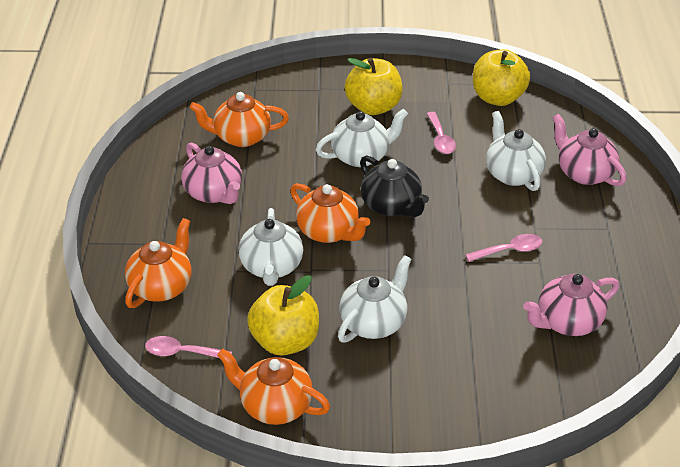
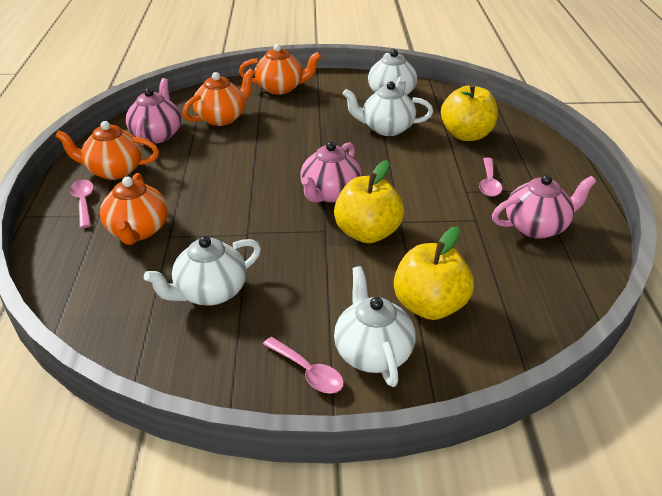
black teapot: [360,155,429,217] = 1 -> none = 0

